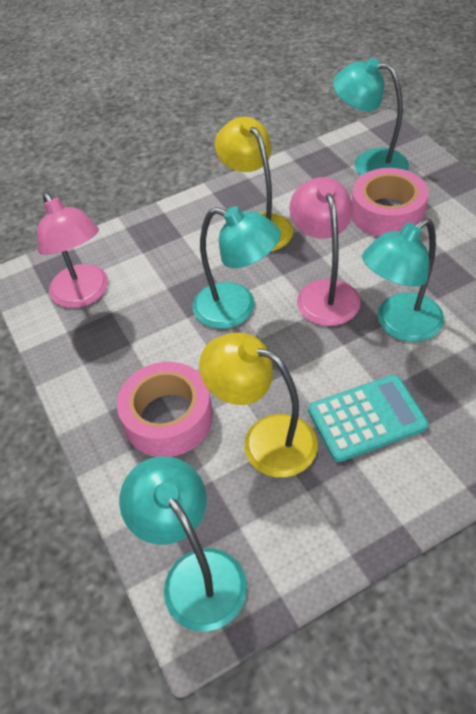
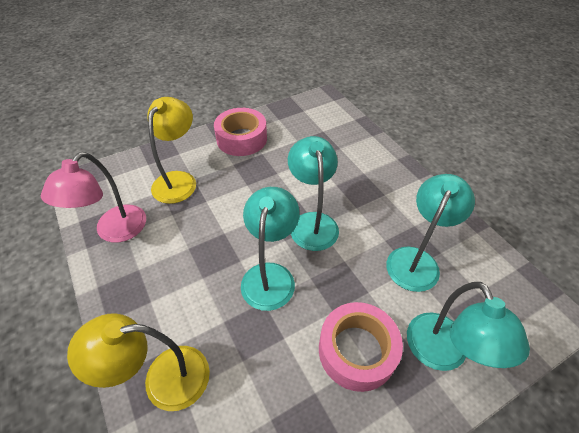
pink lamp: [37,192,108,308] [289,177,361,326] = 2 -> [41,152,146,243] = 1
turquoise calculator: [308,375,428,462] = 1 -> none = 0

